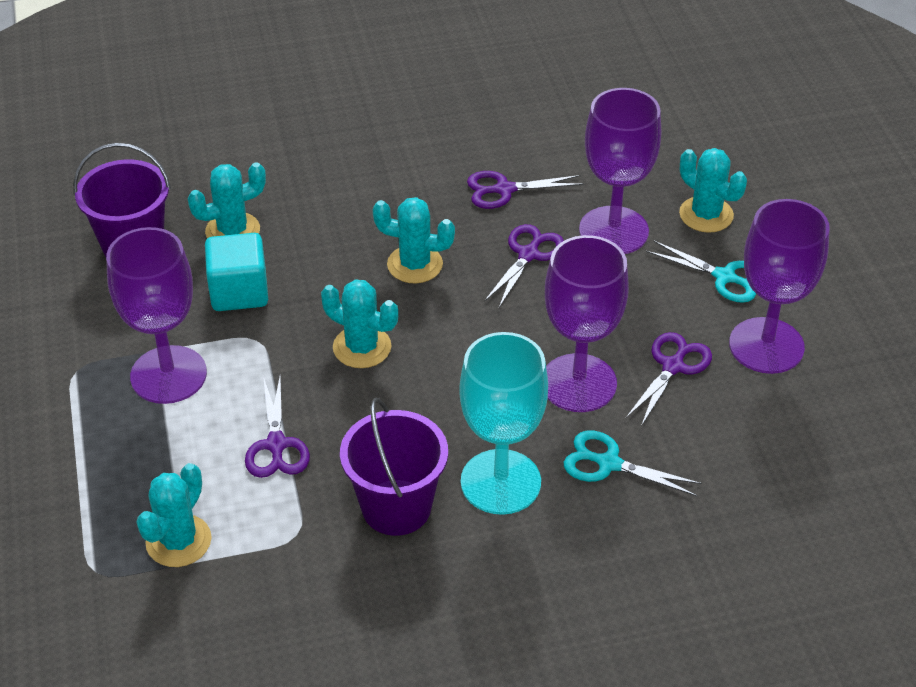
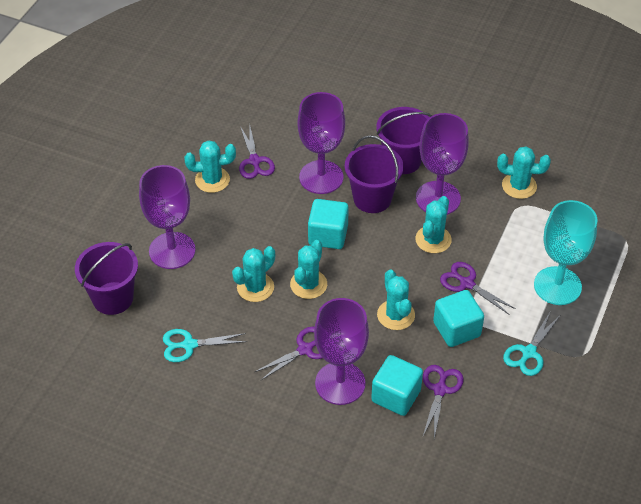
purple bucket: [73,143,171,257] [340,398,448,536] = 2 -> [75,242,138,315] [345,135,404,213] [376,107,432,174] = 3
turquoise cactus: [136,463,212,567] [188,162,266,238] [321,279,398,368] [373,197,455,284] [679,148,747,233] = 5 -> [184,140,236,193] [232,246,275,302] [290,240,327,299] [377,270,415,330] [415,196,452,253] [497,147,551,199] = 6
turquoise cube: [205,233,268,311] = 1 -> [308,199,349,249] [371,355,423,416] [433,290,484,347] = 3

